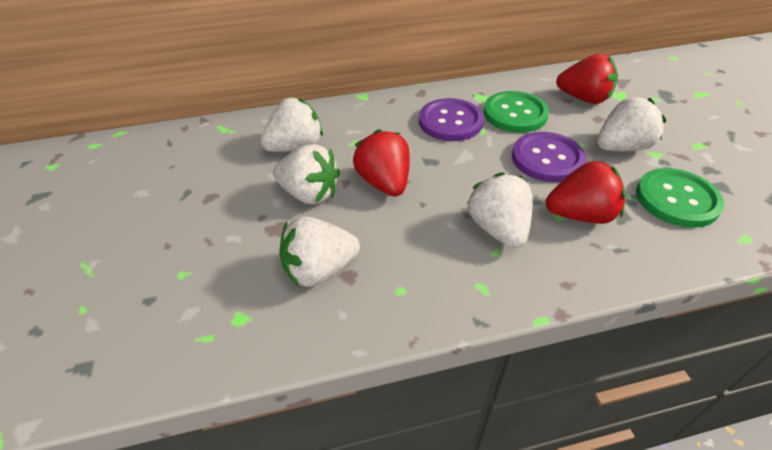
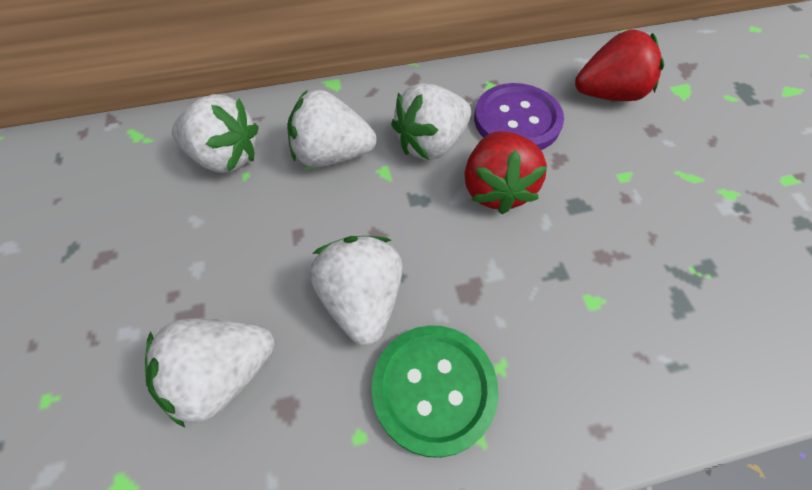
green button: [484,91,549,133] [636,168,724,228] = 2 -> [371,325,499,458] = 1
purple button: [419,98,484,141] [512,132,586,182] = 2 -> [474,83,564,150] = 1
red strawberry: [353,129,410,197] [546,161,626,224] [556,53,618,104] = 3 -> [464,131,547,214] [575,30,664,101] = 2

